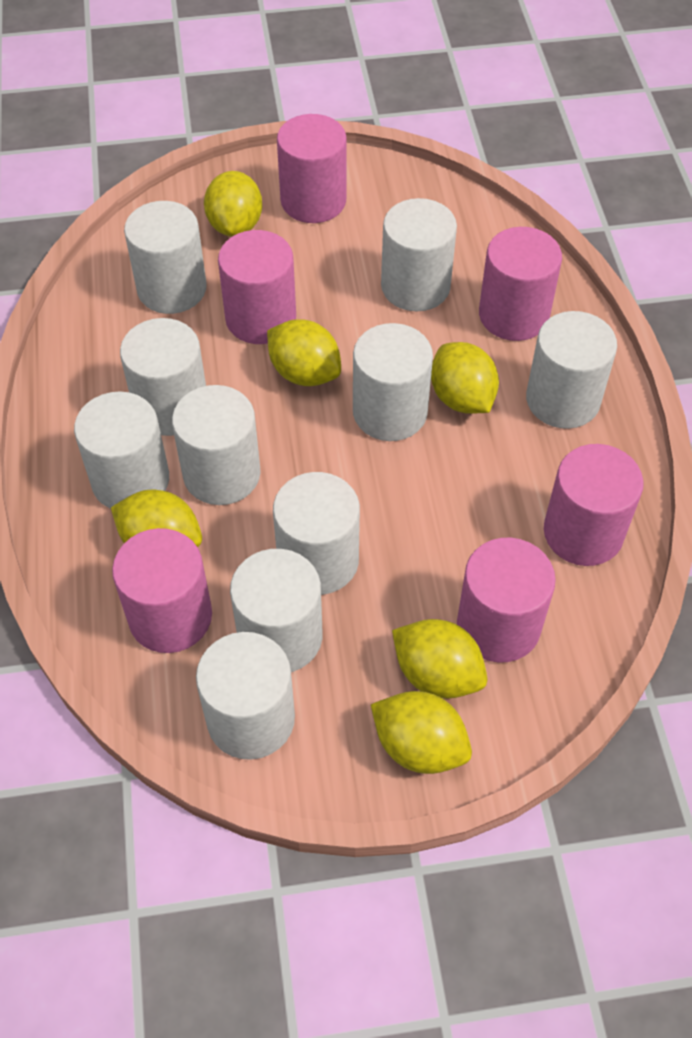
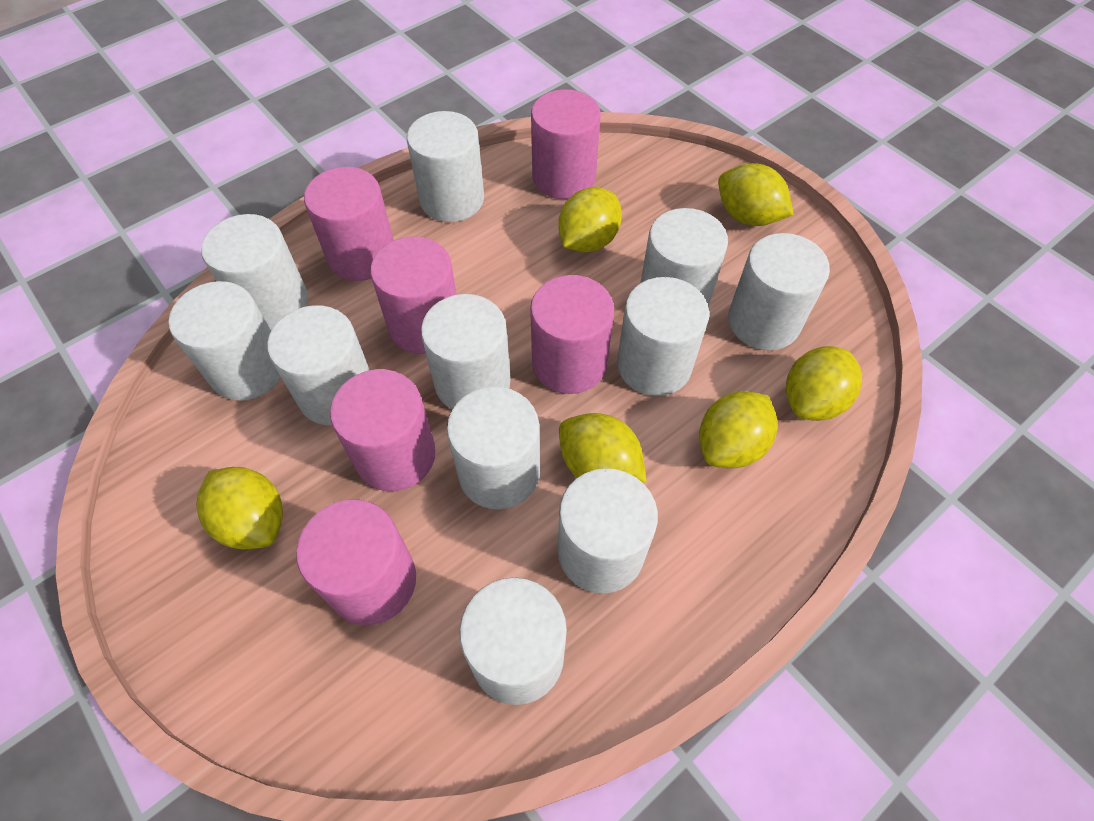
white cylinder: [74,391,169,509] [120,318,206,436] [124,201,207,314] [172,385,261,505] [196,632,295,760] [230,549,322,672] [273,472,360,595] [353,323,433,441] [381,198,457,311] [526,311,617,429] = 10 -> [169,281,281,401] [201,214,308,330] [267,305,370,425] [407,111,484,222] [421,294,511,409] [447,387,540,509] [459,577,567,705] [558,468,658,593] [617,277,709,396] [640,208,728,307] [728,233,830,350] = 11

